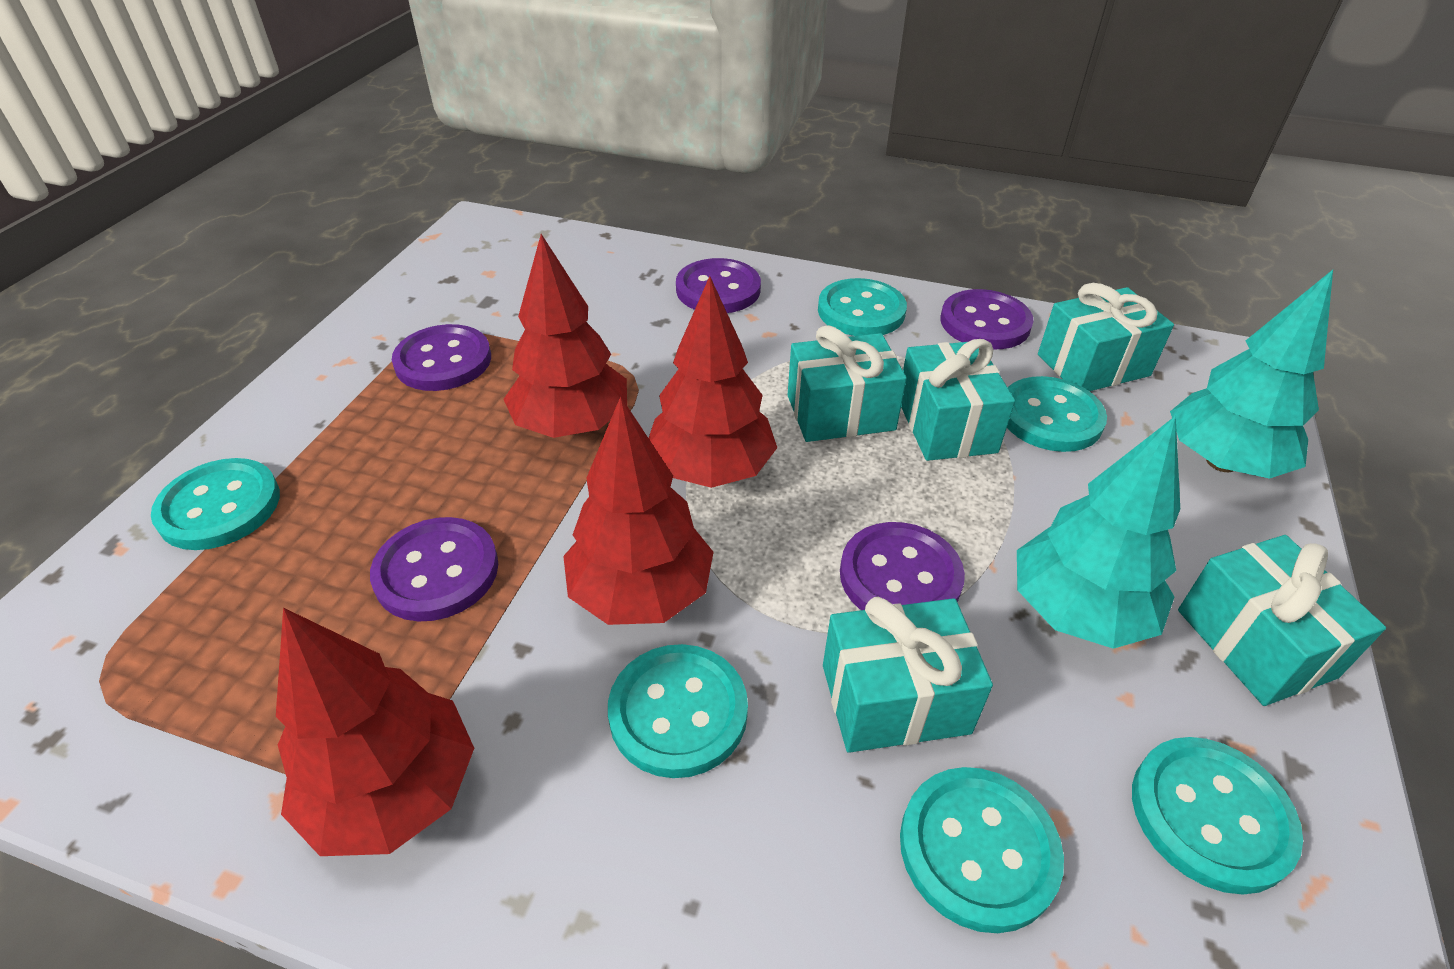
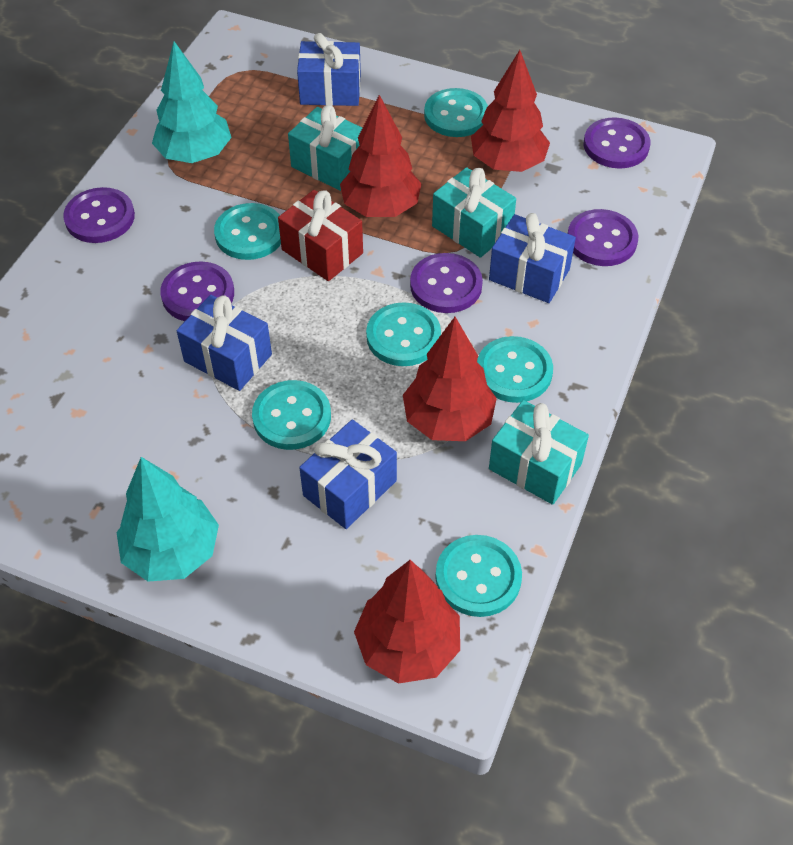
blue gift: none = 0 -> [177,295,272,391] [297,33,361,106] [299,419,397,529] [489,213,576,303] = 4
red gift: none = 0 -> [278,190,363,281] = 1
turquoise gift: [788,325,907,442] [823,597,993,753] [901,339,1015,461] [1038,283,1174,391] [1178,535,1386,706] = 5 -> [288,105,362,191] [432,167,516,258] [489,400,589,505] = 3

